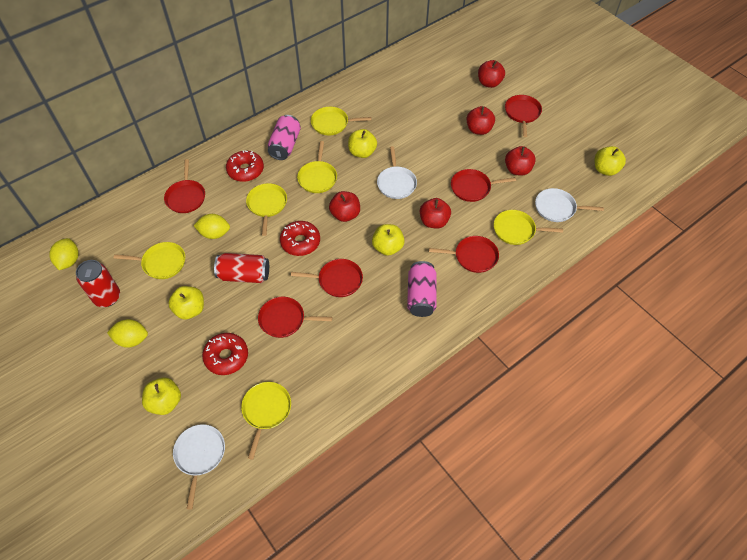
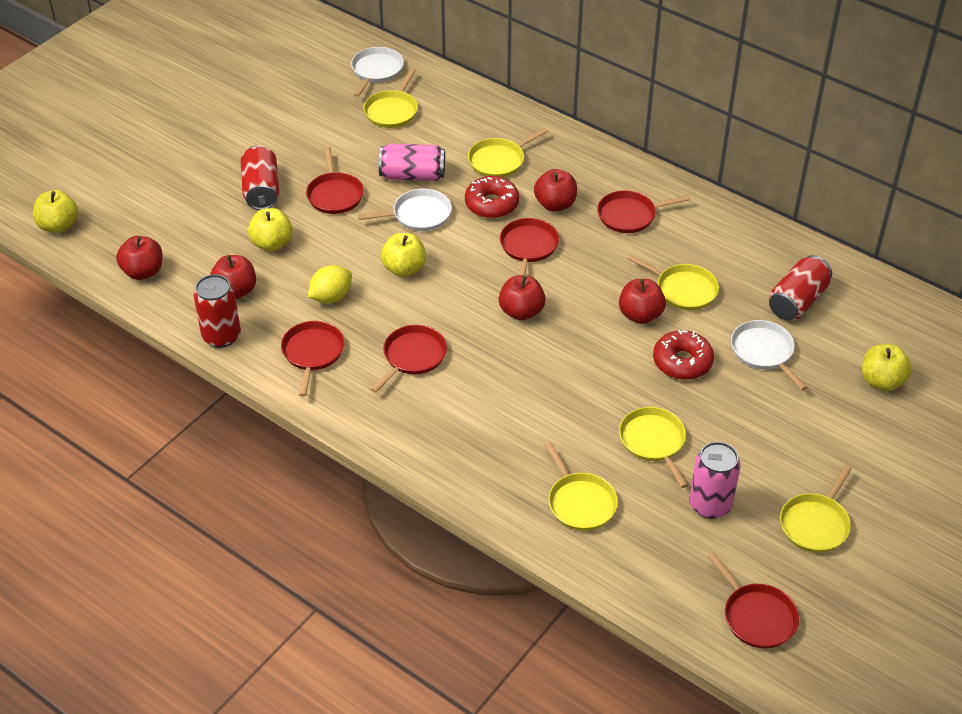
red can: [76,260,120,307] [214,253,269,283] = 2 -> [194,274,241,348] [240,145,279,210] [769,255,832,320] = 3
red donut: [202,333,248,375] [226,151,264,182] [280,221,320,256] = 3 -> [465,176,519,218] [653,330,714,380] = 2
yellow apple: [142,378,181,415] [168,286,204,320] [348,129,377,158] [372,224,405,256] [595,146,626,176] = 5 -> [33,190,78,233] [248,208,293,252] [381,233,426,277] [862,344,912,391] = 4
yellow lemon: [49,238,79,270] [107,319,148,348] [193,214,230,239] = 3 -> [308,265,352,303] = 1

